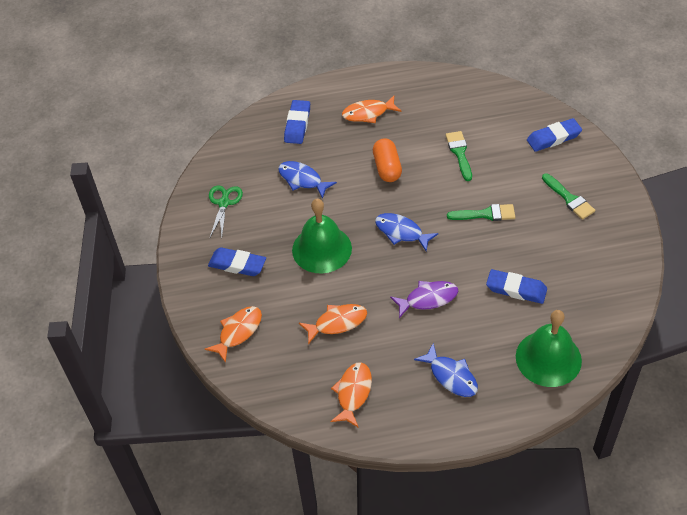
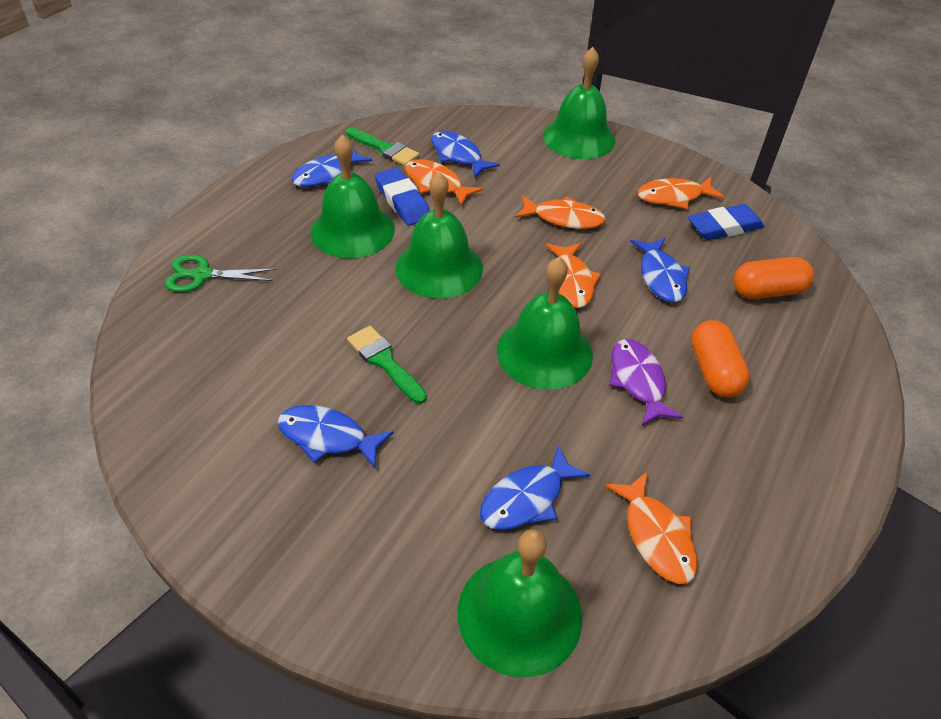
blue eraser: [208,247,266,276] [284,100,310,144] [486,269,547,304] [527,118,582,152] = 4 -> [375,168,430,226] [688,204,764,240] = 2
blue fish: [278,161,337,199] [375,213,439,251] [414,343,478,397] = 3 -> [277,405,394,468] [291,146,372,187] [431,131,500,178] [480,445,590,530] [630,238,690,303] = 5
green bell: [292,199,352,273] [516,310,582,387] = 2 -> [311,135,395,259] [396,172,483,299] [458,529,582,677] [497,257,593,390] [543,47,615,159] = 5
green brush: [446,131,472,181] [447,204,515,221] [542,173,595,220] = 3 -> [346,127,419,166] [347,326,427,404] = 2
orange capsule: [373,139,402,182] = 1 -> [691,320,750,397] [734,257,814,299] = 2
orange fish: [205,306,262,363] [299,304,367,344] [331,362,372,428] [342,96,401,123] = 4 -> [405,159,483,206] [515,195,605,229] [545,243,601,308] [605,472,697,584] [637,177,724,209] = 5

